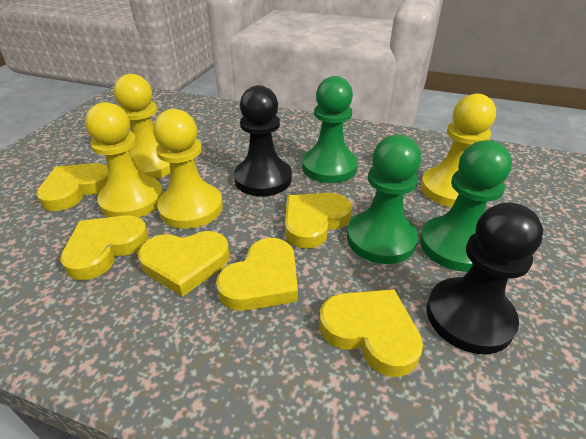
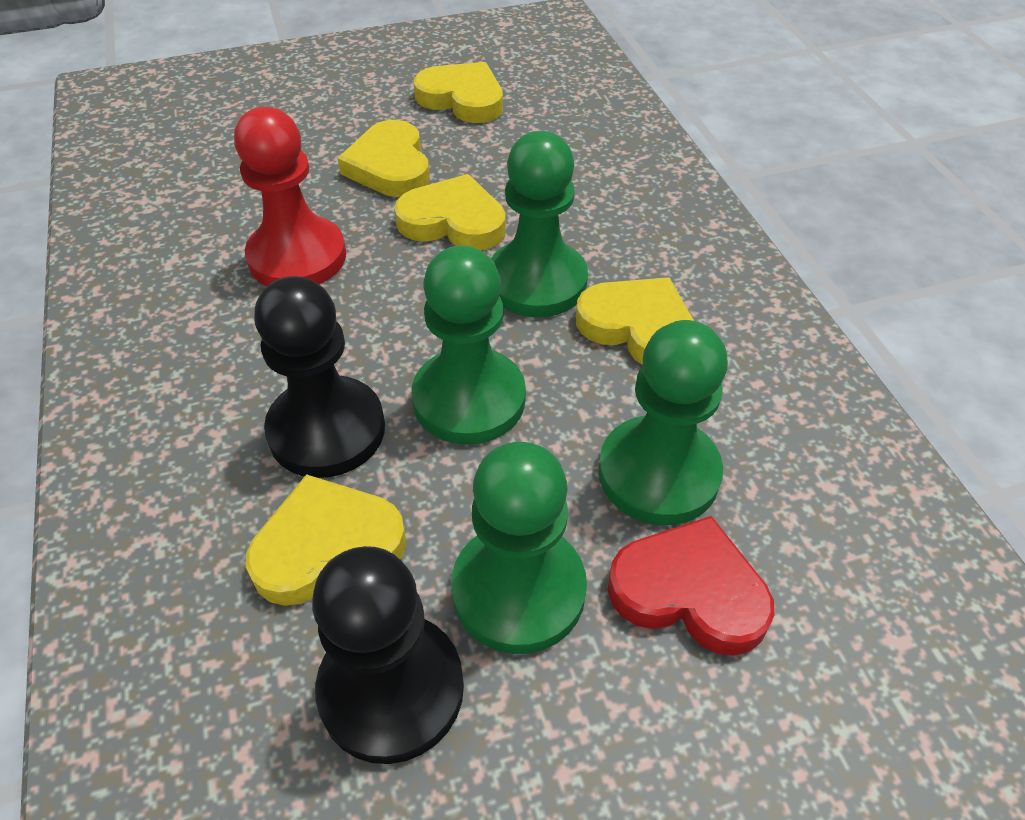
green pawn: [302,76,358,183] [347,135,421,264] [420,140,512,272] = 3 -> [412,245,526,445] [451,442,587,654] [491,131,588,317] [598,320,728,525] = 4
red heart: none = 0 -> [608,516,774,656] = 1
red pawn: none = 0 -> [234,107,346,286] = 1
yellow heart: [36,163,108,211] [60,215,149,280] [138,231,230,297] [216,238,298,311] [285,193,352,249] [319,289,423,377] = 6 -> [246,474,406,606] [338,120,430,197] [394,174,506,251] [414,62,503,123] [576,277,694,365] = 5
yellow pawn: [85,102,163,217] [114,74,170,179] [153,109,223,229] [421,94,496,207] = 4 -> none = 0

